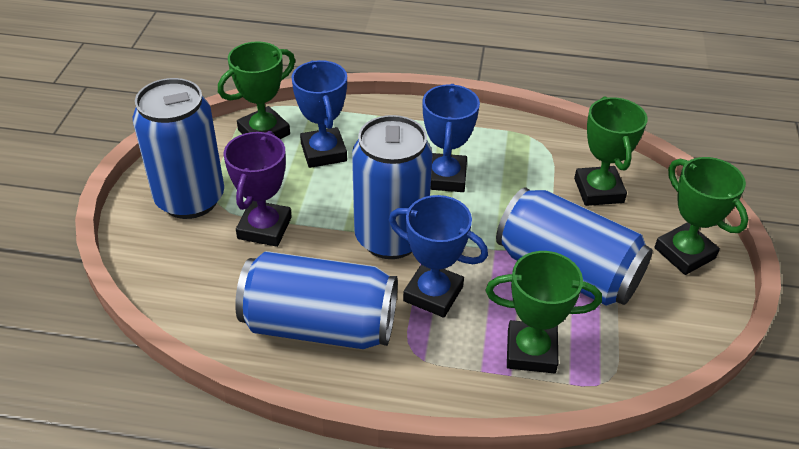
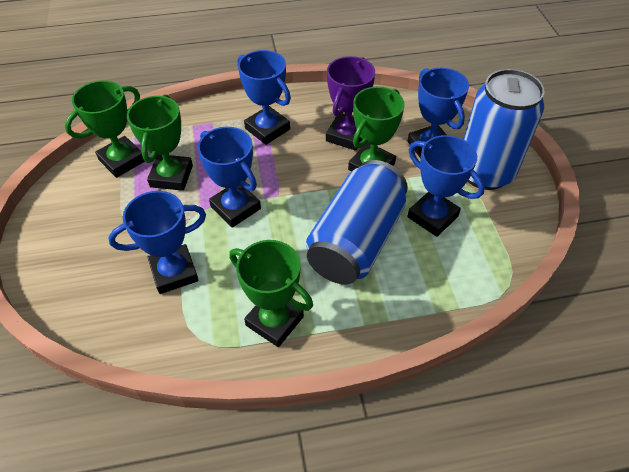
blue can: [133,78,224,219] [235,251,398,349] [352,115,433,259] [496,187,653,306] = 4 -> [306,160,408,285] [463,69,545,190] = 2
blue trophy: [292,60,347,168] [389,195,488,318] [423,84,480,192] = 3 -> [108,191,206,294] [198,127,261,228] [238,50,291,145] [407,135,485,237] [408,68,469,158] = 5

